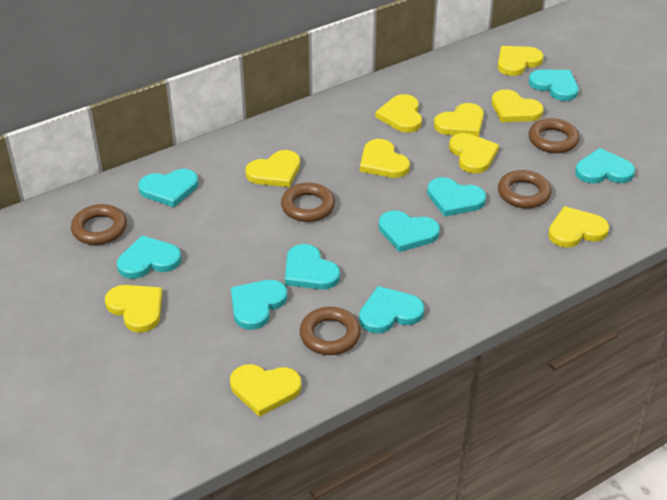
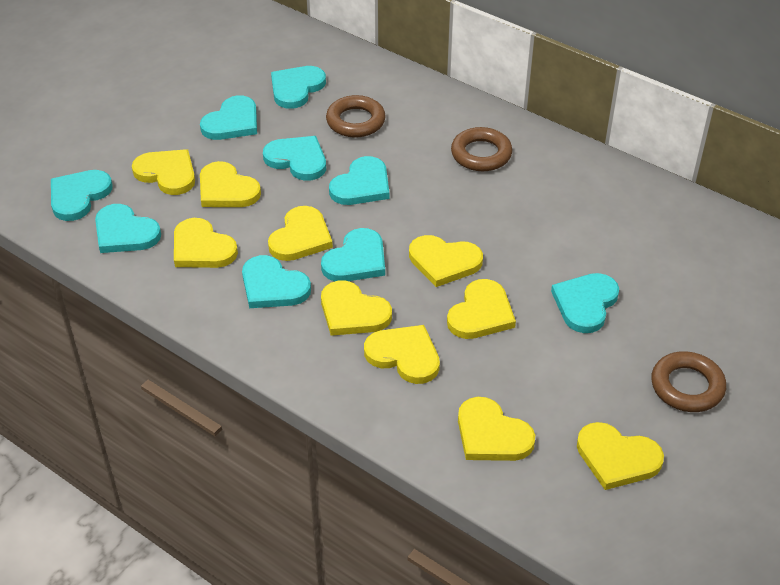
brown ring: [71,204,127,245] [281,183,335,222] [300,307,361,355] [498,170,552,208] [529,118,580,153] = 5 -> [326,95,386,138] [451,127,512,171] [651,351,726,412] = 3

